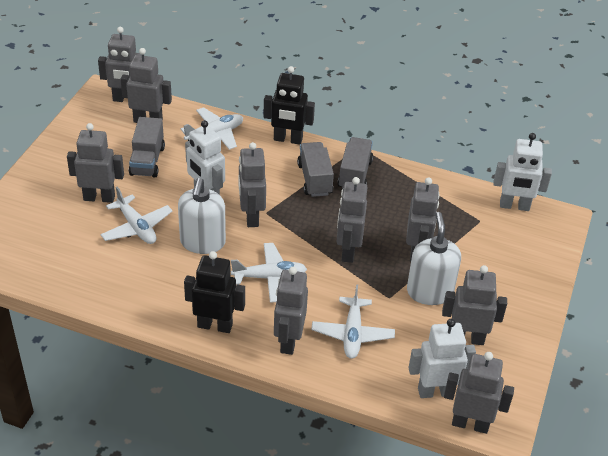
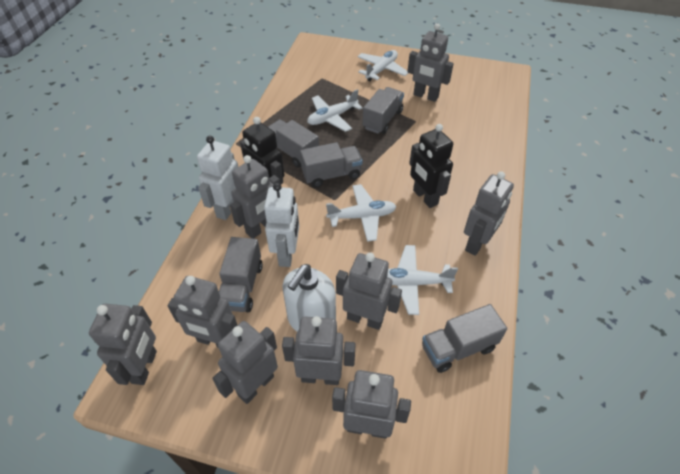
grey truck: [129,117,165,177] [297,142,334,197] [338,137,373,189] = 3 -> [219,237,263,312] [268,119,319,168] [300,142,363,188] [362,87,404,134] [422,304,507,373] = 5
white robot: [185,120,225,195] [409,319,476,398] [494,133,552,211] = 3 -> [197,136,238,220] [264,183,299,267] = 2
white soap dispenser: [178,178,226,254] [407,212,461,305] = 2 -> [282,264,336,332] = 1

